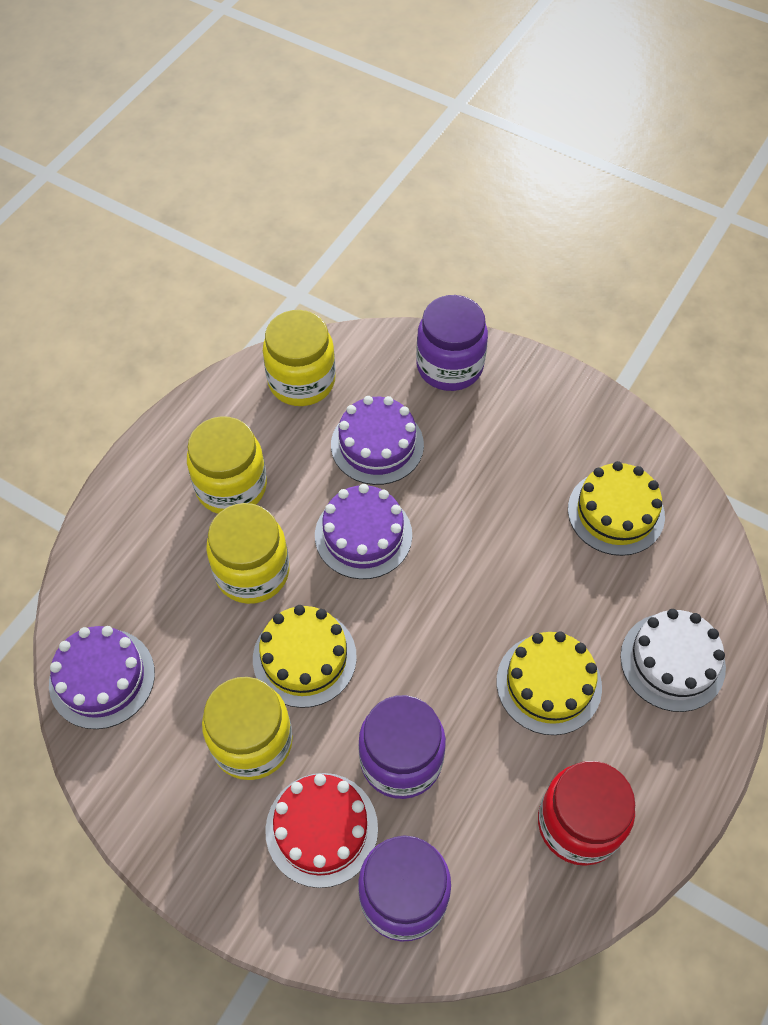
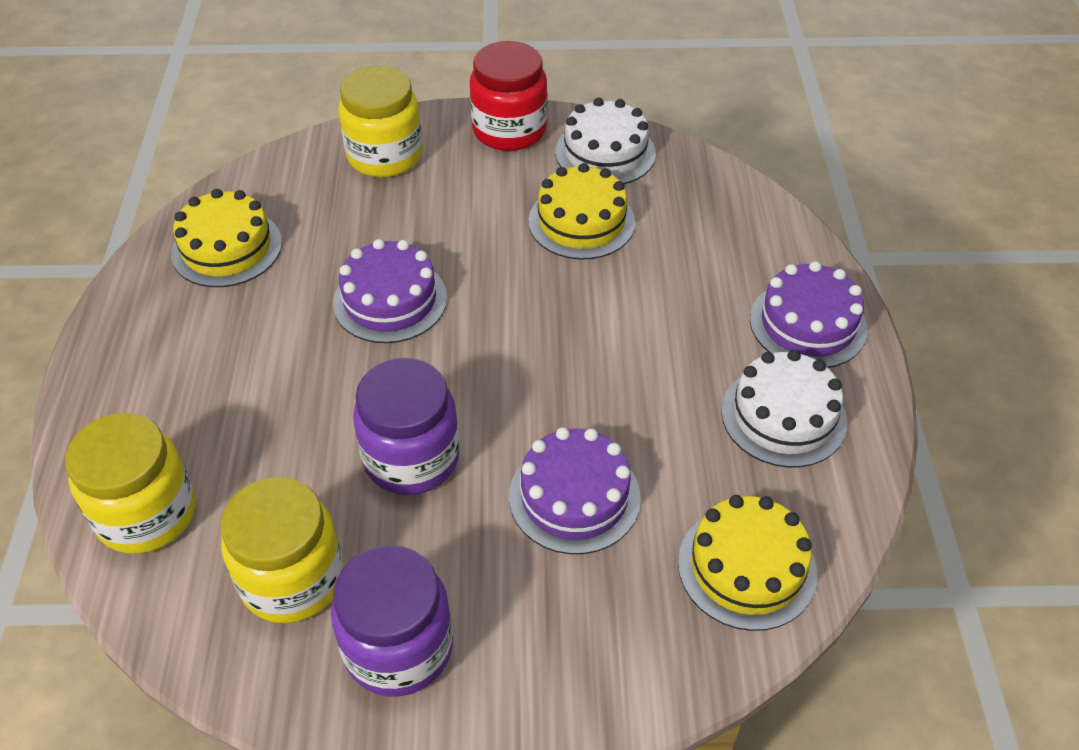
purple jar: [358,695,446,799] [358,835,451,942] [416,295,488,391] = 3 -> [331,545,453,697] [353,358,460,495] = 2
red cake: [265,773,378,888] = 1 -> none = 0
white cake: [620,609,726,712] = 1 -> [555,98,656,184] [721,350,847,468] = 2
yellow jar: [187,416,267,514] [202,677,293,780] [206,503,289,604] [263,310,336,406] = 4 -> [65,413,195,554] [221,477,344,623] [338,66,422,178] = 3

